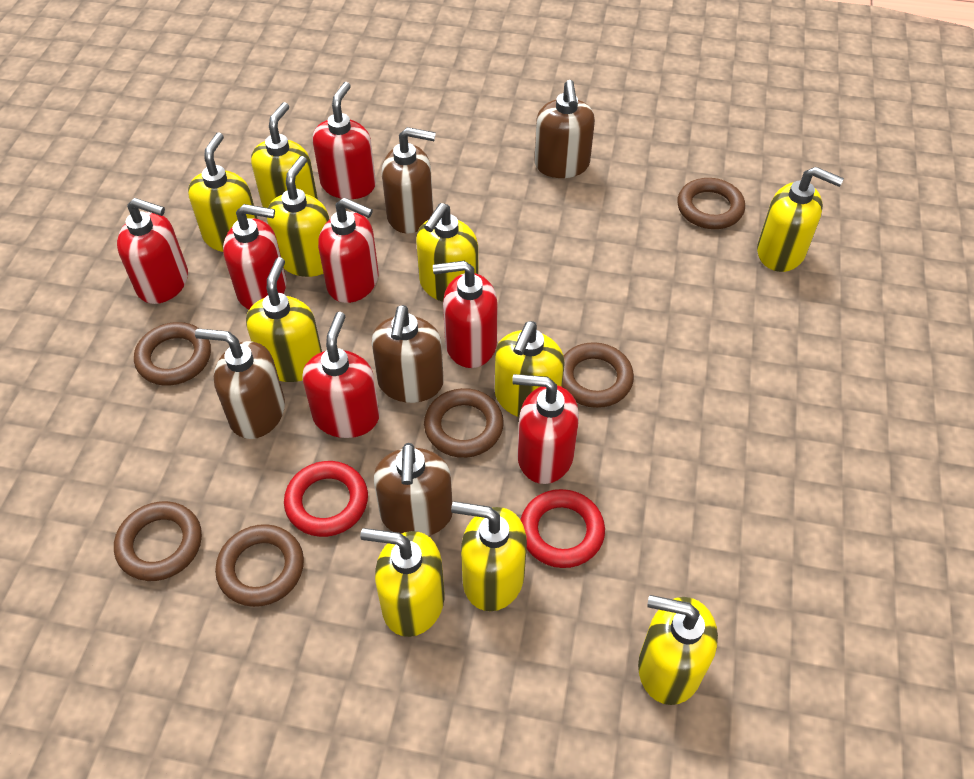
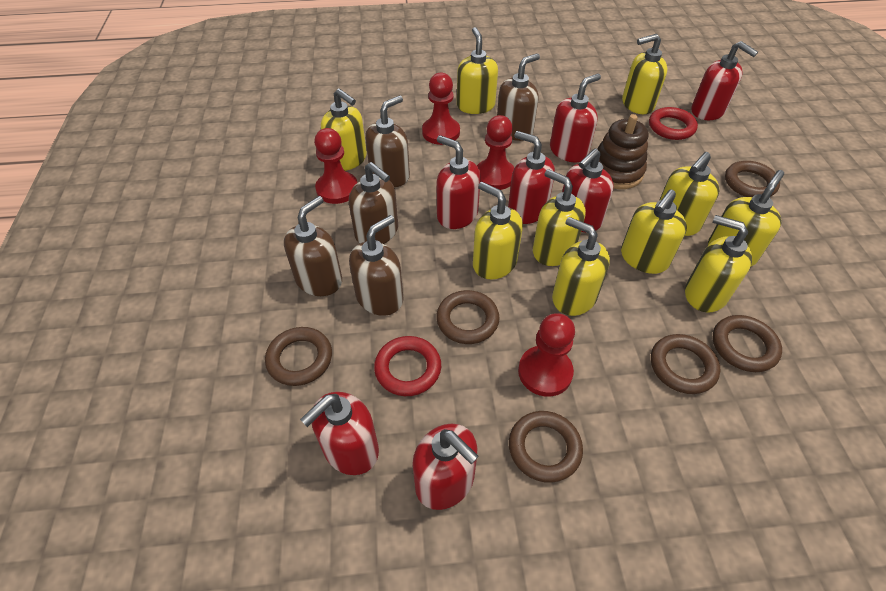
brown stacking toy: none = 0 -> [598,114,648,189] = 1
red pawn: none = 0 -> [314,128,357,204] [422,73,460,145] [477,115,515,190] [518,313,575,397] = 4

